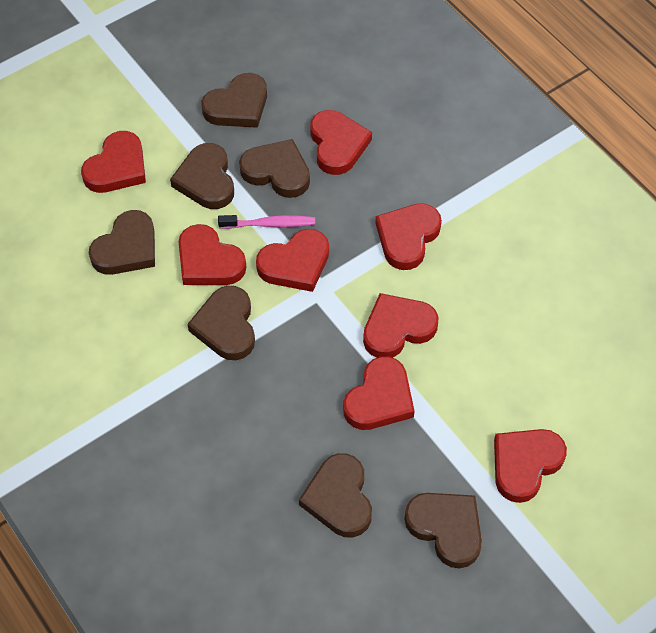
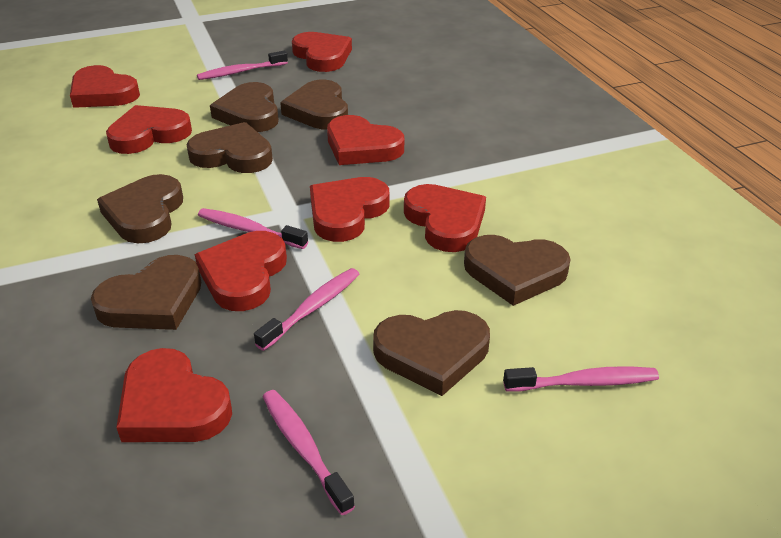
pink toothbrush: [218,215,315,229] = 1 -> [197,51,288,80] [198,208,308,249] [254,268,359,351] [263,390,355,515] [503,366,659,391] = 5

